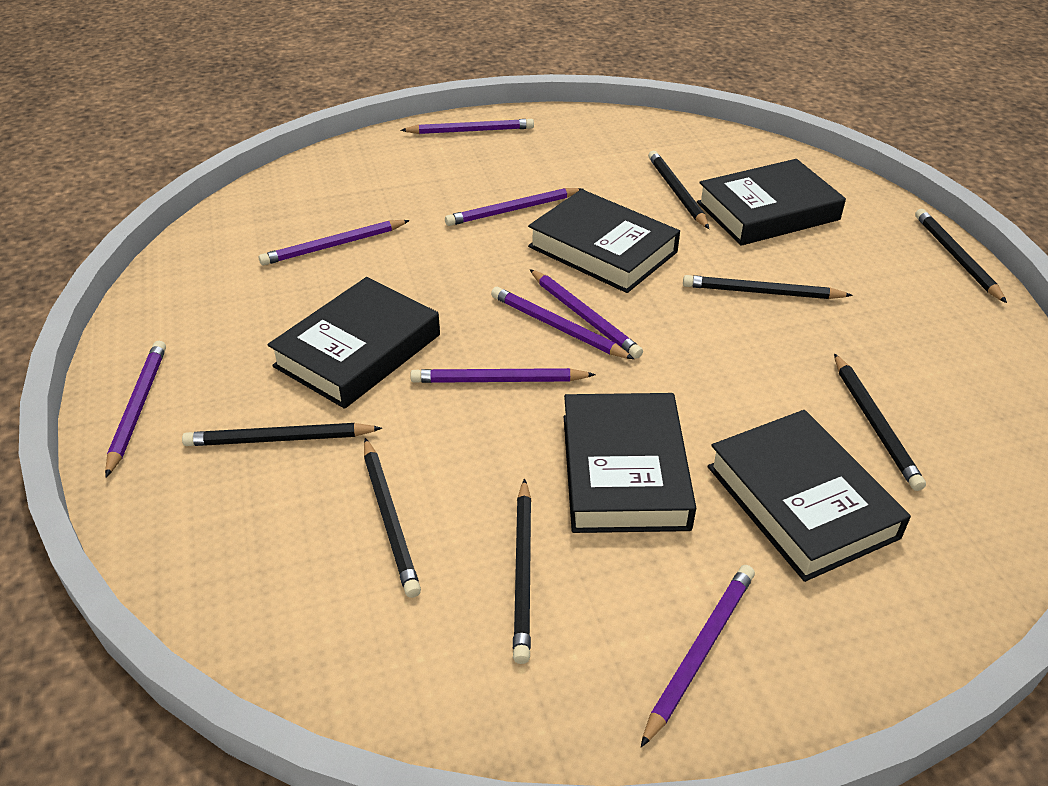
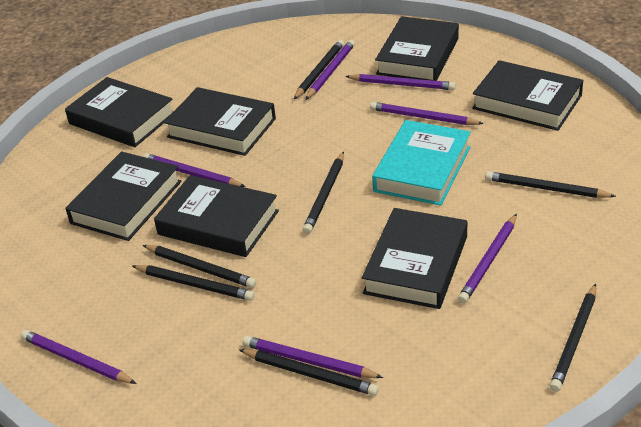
black book: [267,277,440,409] [528,189,680,293] [564,393,696,533] [697,159,846,246] [708,410,911,582] = 5 -> [65,77,173,147] [65,151,182,241] [154,175,279,257] [164,87,276,156] [362,208,467,309] [375,16,459,81] [472,60,583,131] = 7
purple pencil: [105,341,166,477] [259,220,410,266] [400,119,534,134] [410,368,596,383] [445,188,582,226] [491,287,634,359] [530,269,643,359] [641,565,755,747] = 8 -> [21,330,137,384] [143,153,246,187] [243,336,383,378] [305,40,355,100] [345,74,456,90] [370,102,484,125] [458,214,517,303] = 7
turquoise book: none = 0 -> [372,120,471,206] = 1

